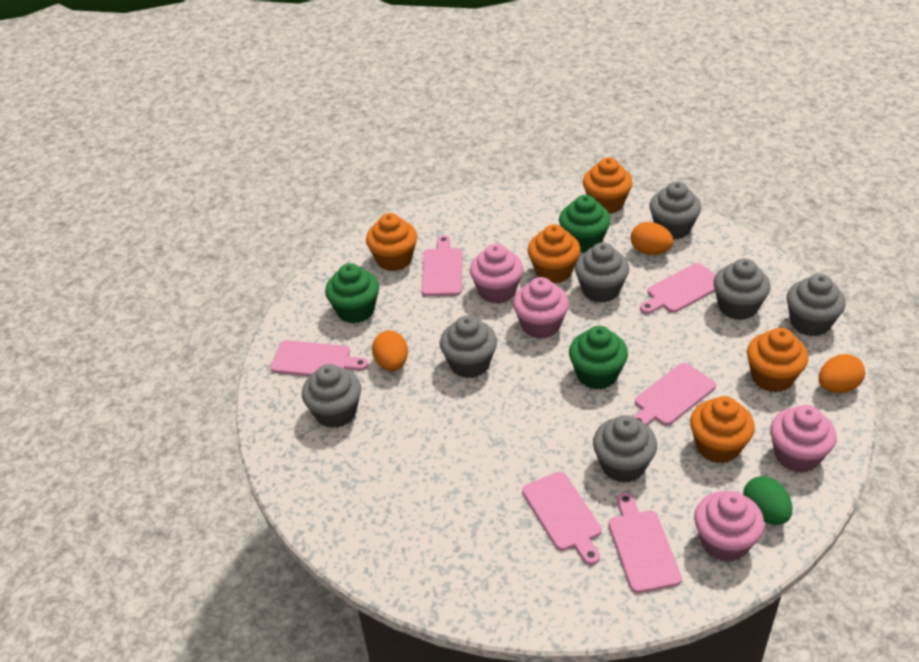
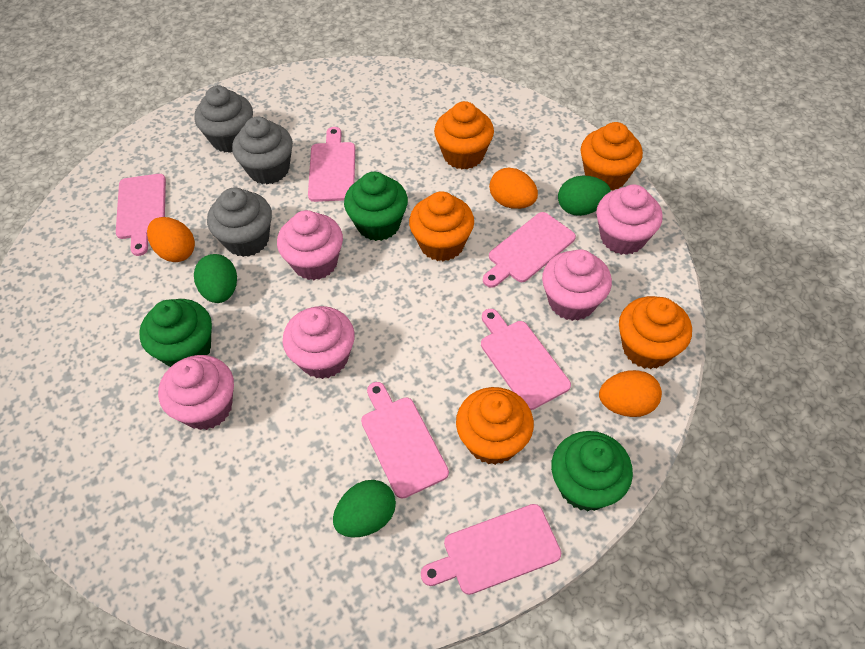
green egg: [743,476,793,525] = 1 -> [194,254,237,303] [333,480,396,538] [558,176,611,216] = 3
grey cupcake: [302,364,361,428] [440,315,497,378] [575,242,629,303] [593,415,657,483] [650,181,701,240] [714,258,771,320] [787,274,846,336] = 7 -> [194,86,253,153] [207,187,272,257] [232,116,293,185] = 3
pink cupcake: [470,244,523,304] [513,277,569,339] [694,491,764,562] [770,405,836,473] = 4 -> [158,355,234,430] [277,210,343,280] [283,306,355,379] [542,249,612,321] [596,184,663,255] = 5

